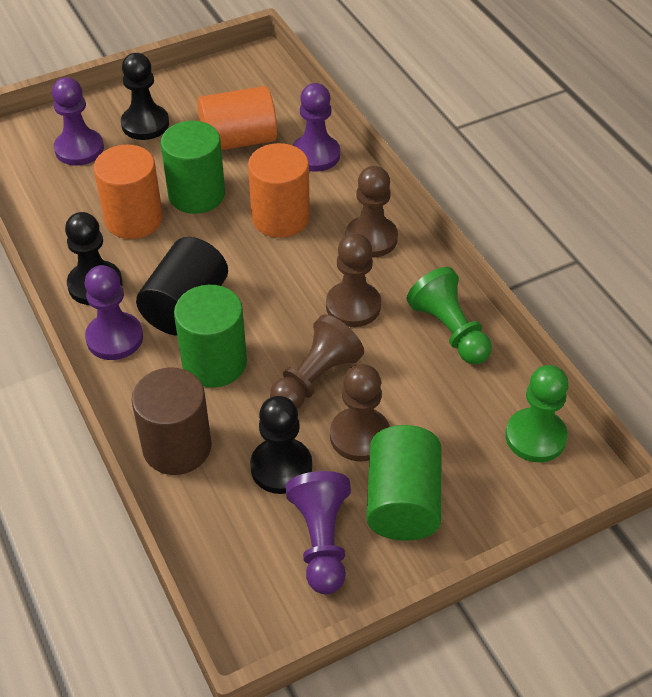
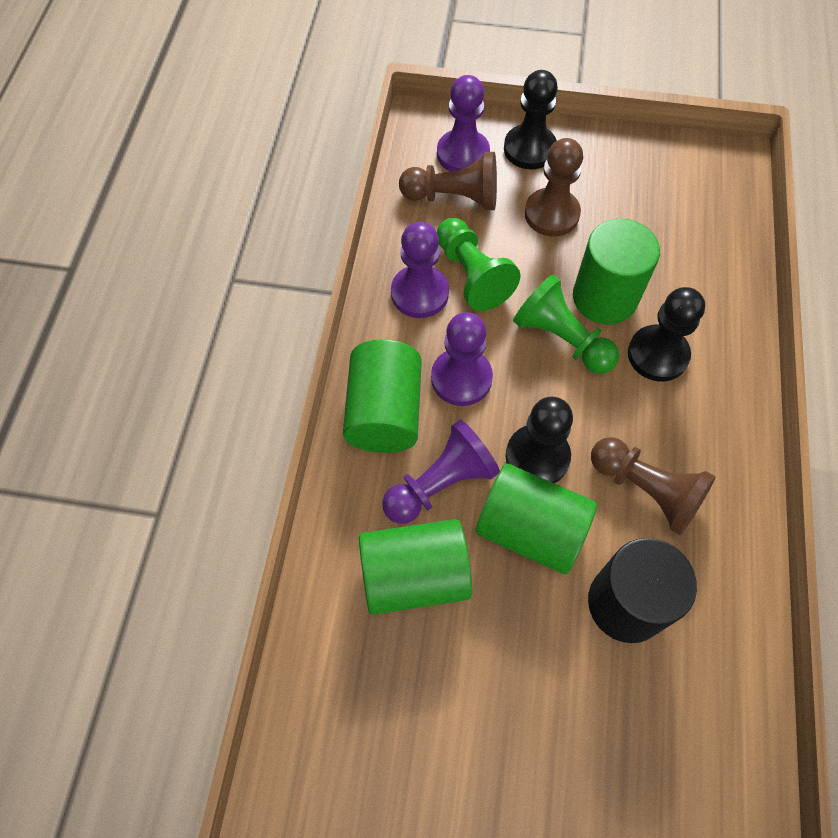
brown cylinder: [131,368,212,475] = 1 -> none = 0
brown pawn: [270,315,364,409] [326,233,381,327] [330,364,390,461] [345,166,398,257] = 4 -> [399,152,497,210] [524,138,583,236] [591,437,716,535] = 3
green cylinder: [161,121,225,214] [174,285,247,387] [366,425,442,541] = 3 -> [343,339,422,453] [359,519,472,615] [475,464,597,574] [573,219,660,325] = 4
orange cylinder: [94,145,163,239] [197,86,277,150] [248,143,310,238] = 3 -> none = 0

